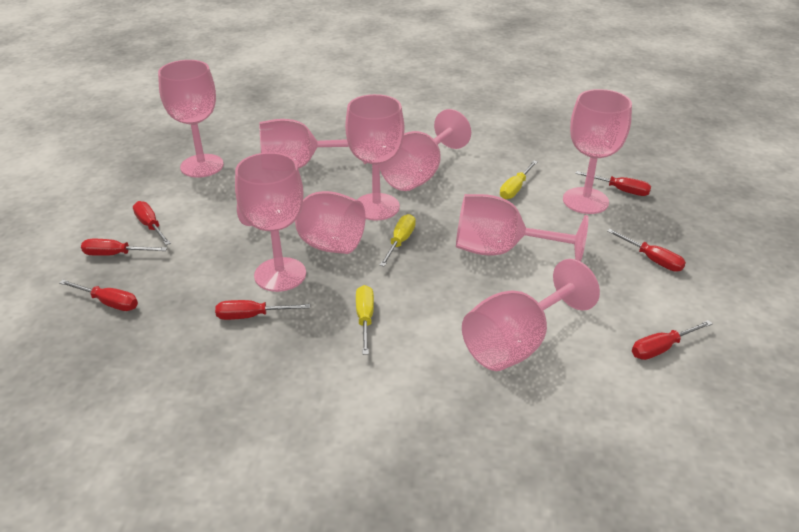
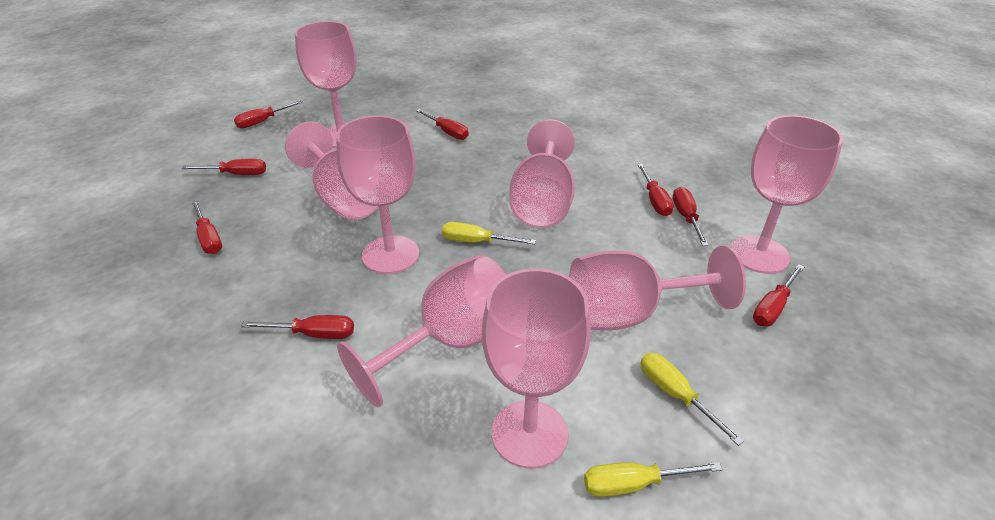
pink goblet: [158,60,224,178] [235,152,306,292] [237,191,366,254] [259,119,367,169] [345,94,404,221] [379,109,471,191] [456,194,588,262] [462,259,600,371] [563,89,632,214] = 9 -> [285,121,379,220] [295,21,356,148] [336,116,419,274] [337,255,507,407] [482,269,591,469] [510,119,575,228] [569,246,746,330] [730,115,843,274] = 8
red screwdriver: [59,280,138,311] [81,239,167,256] [133,201,171,245] [215,300,310,320] [575,171,651,196] [607,229,686,271] [632,320,712,360] = 7 -> [182,159,266,175] [192,200,222,254] [234,100,303,129] [241,315,354,339] [416,109,469,140] [637,164,674,216] [672,187,709,246] [753,264,804,326] = 8

